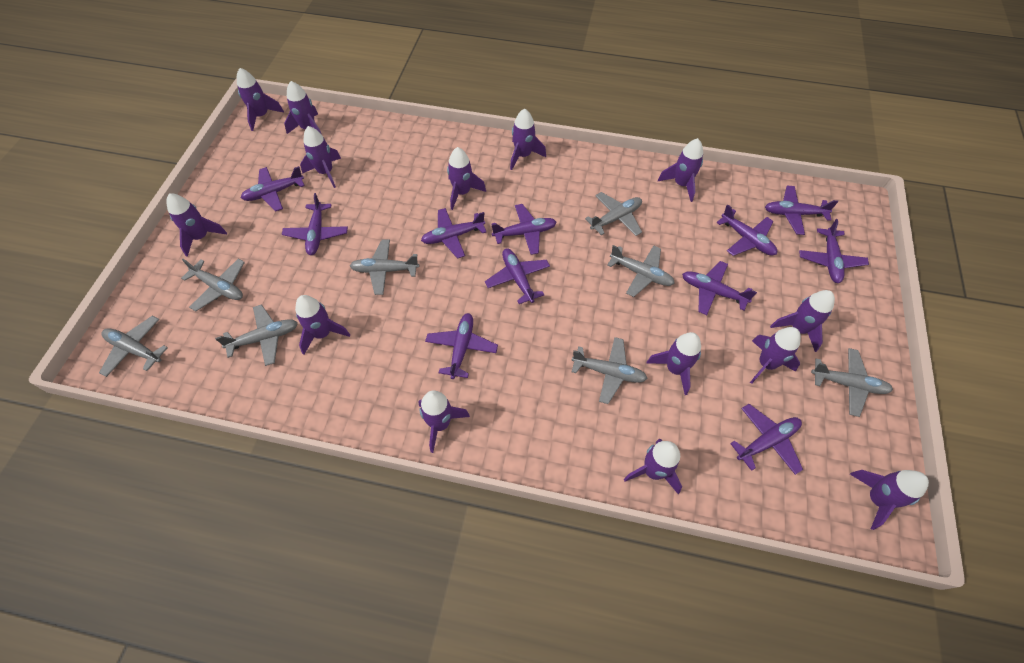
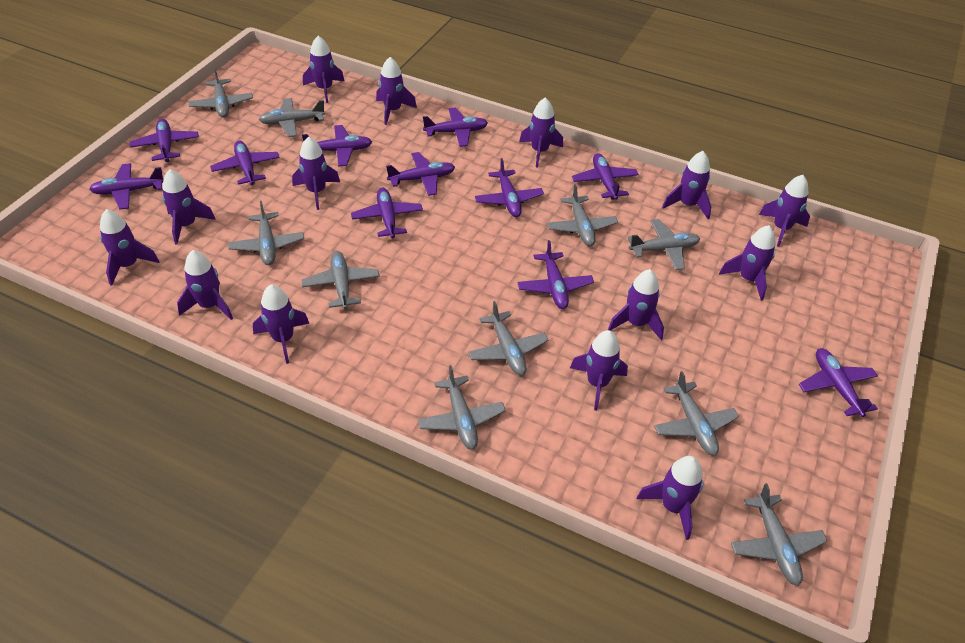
grey plane: [99,316,168,377] [181,259,245,311] [215,304,298,366] [350,240,419,295] [571,337,648,404] [585,192,642,236] [607,245,675,297] [811,348,893,417] = 8 -> [188,68,253,118] [228,201,304,265] [259,98,326,137] [301,251,380,309] [418,365,506,449] [468,301,548,376] [547,184,618,246] [628,219,700,270] [654,371,739,456] [731,483,827,586] = 10

